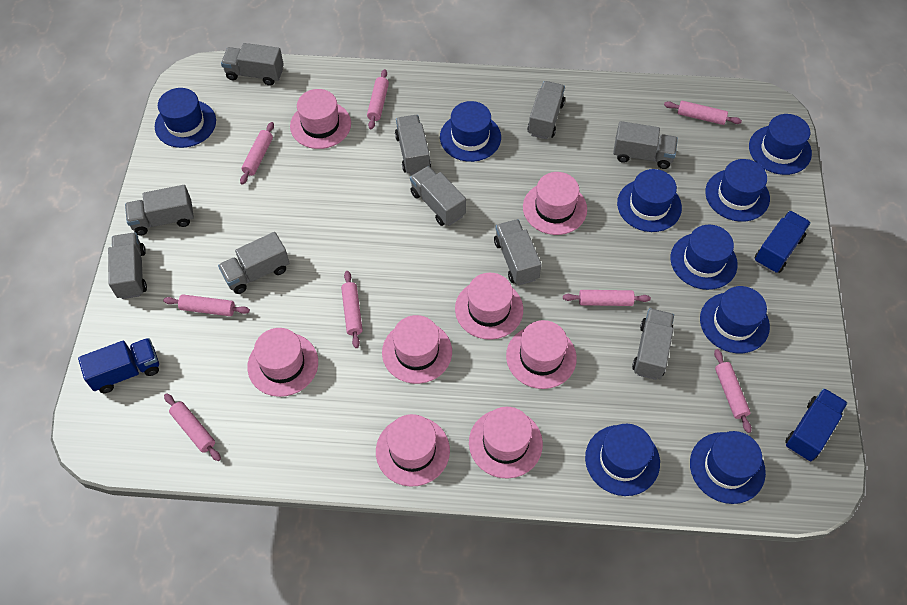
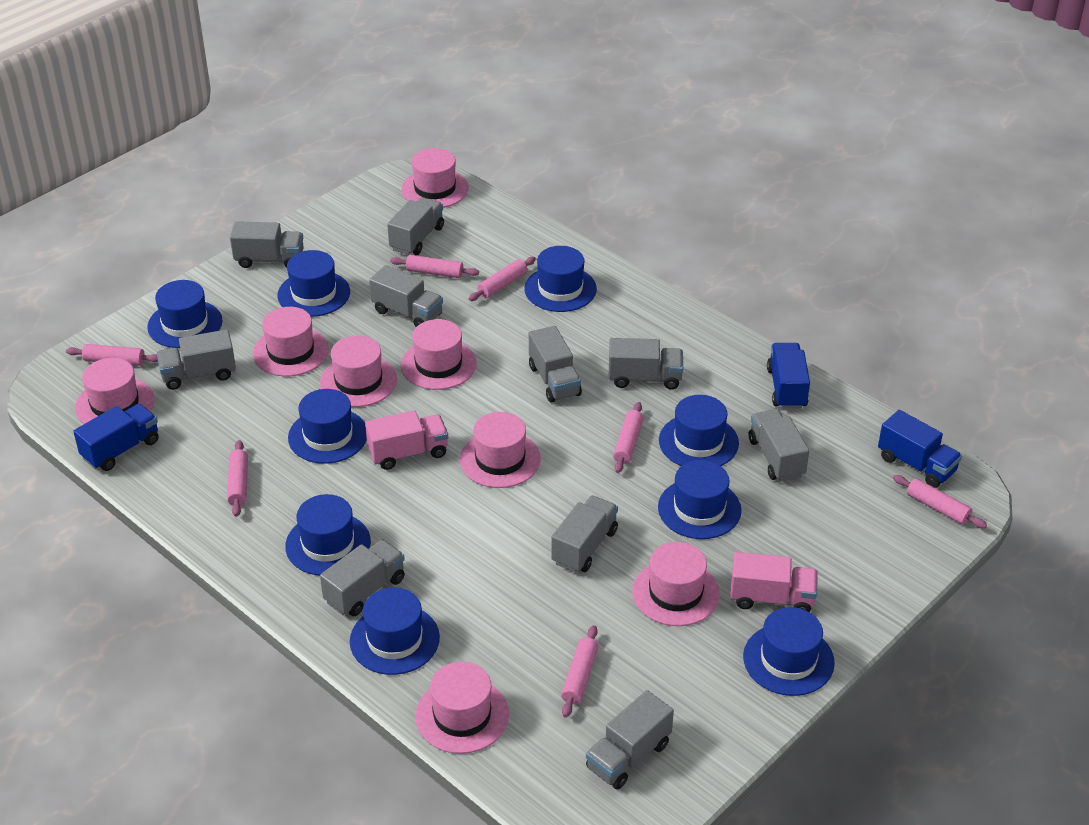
pink rolling pin: [163,294,250,316] [164,393,221,461] [240,122,274,185] [341,271,363,348] [367,69,389,130] [563,290,651,306] [664,101,742,125] [714,349,752,433] = 8 -> [66,344,158,366] [227,440,248,517] [390,255,479,278] [468,257,536,301] [561,625,599,718] [613,402,644,473] [893,475,987,529] = 7
pink truck: none = 0 -> [365,410,448,470] [730,552,818,612] = 2

